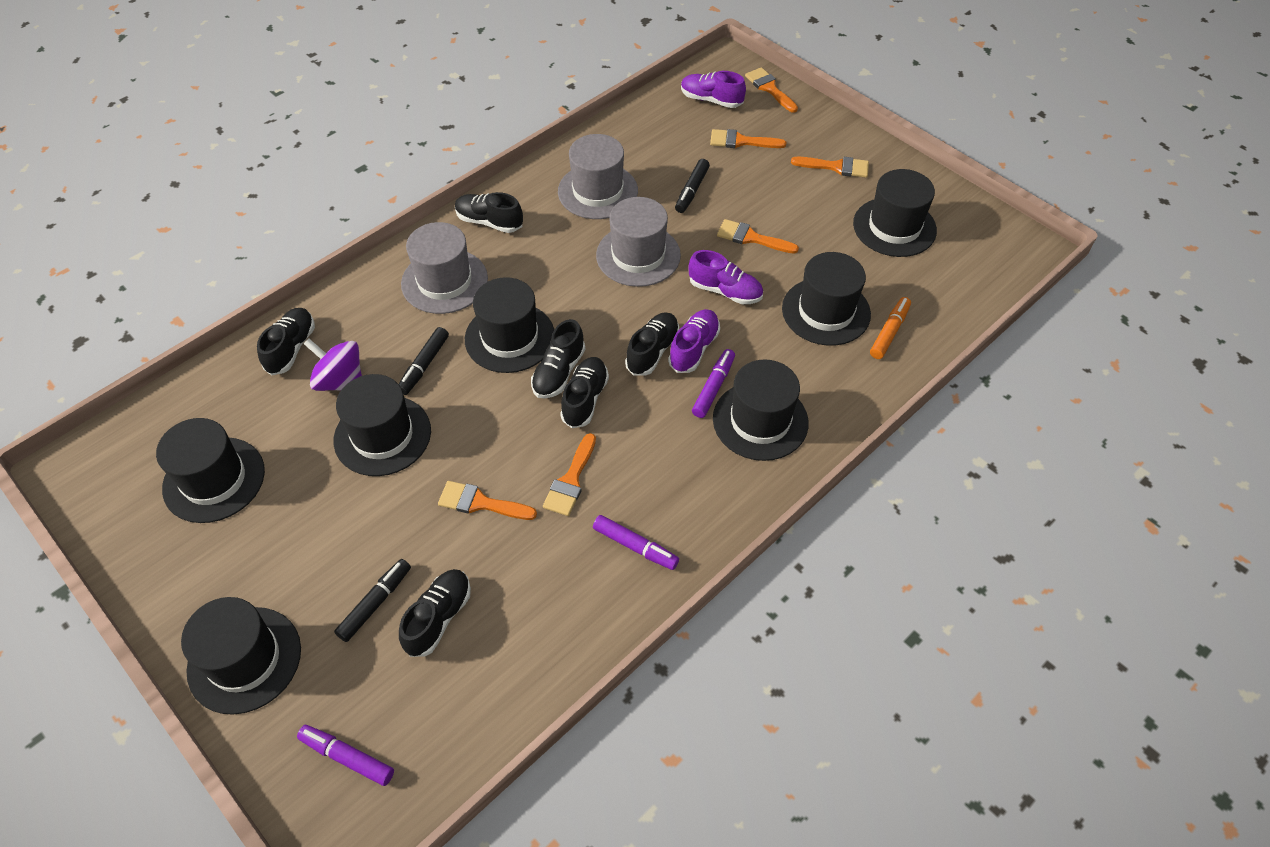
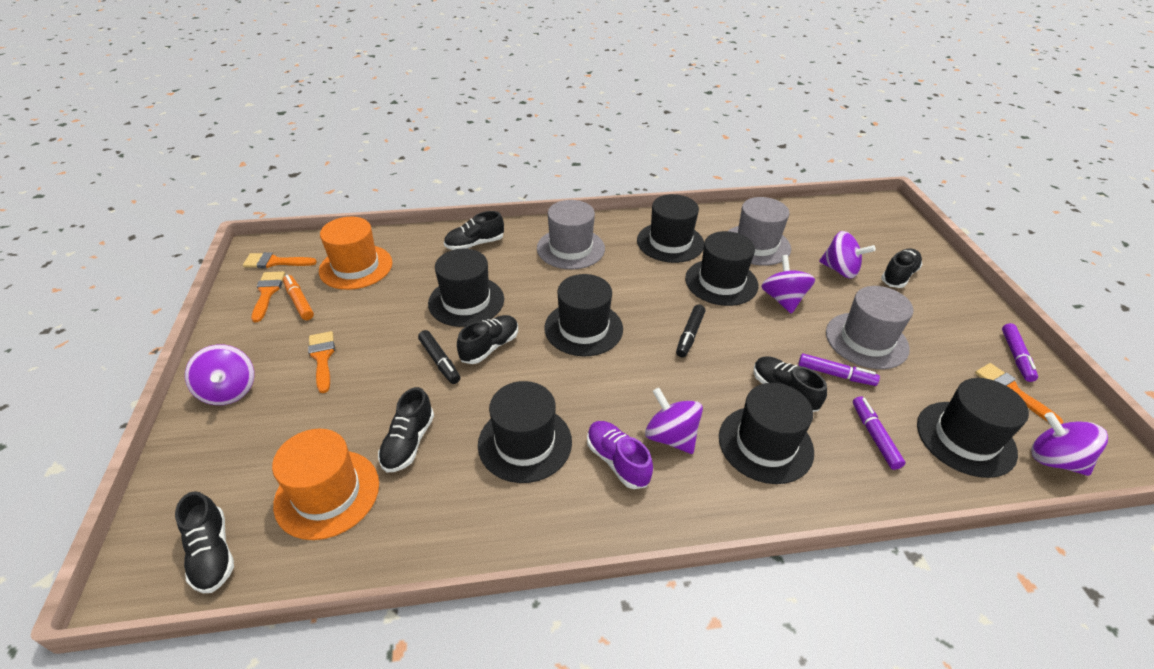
black marker: [334,559,411,642] [399,327,449,395] [675,159,710,213] = 3 -> [418,330,460,384] [676,304,705,358] = 2
orange brush: [438,481,537,520] [543,433,596,516] [710,129,786,148] [717,219,799,254] [745,67,798,113] [791,157,869,178] = 6 -> [243,252,317,268] [251,271,285,322] [308,331,335,393] [975,363,1063,424] = 4
orange hat: none = 0 -> [272,429,379,540] [319,217,393,290] = 2
purple shoe: [668,309,720,373] [681,71,746,108] [689,250,763,304] = 3 -> [587,421,653,489] = 1
purple spinning top: [304,339,362,391] = 1 -> [185,345,254,405] [645,388,703,454] [761,255,815,314] [819,231,876,278] [1032,412,1108,476] = 5

